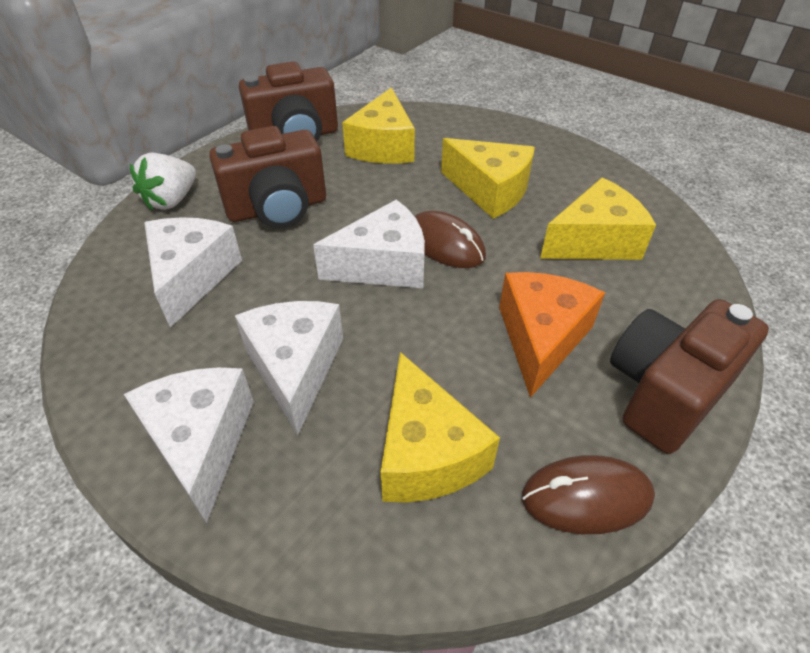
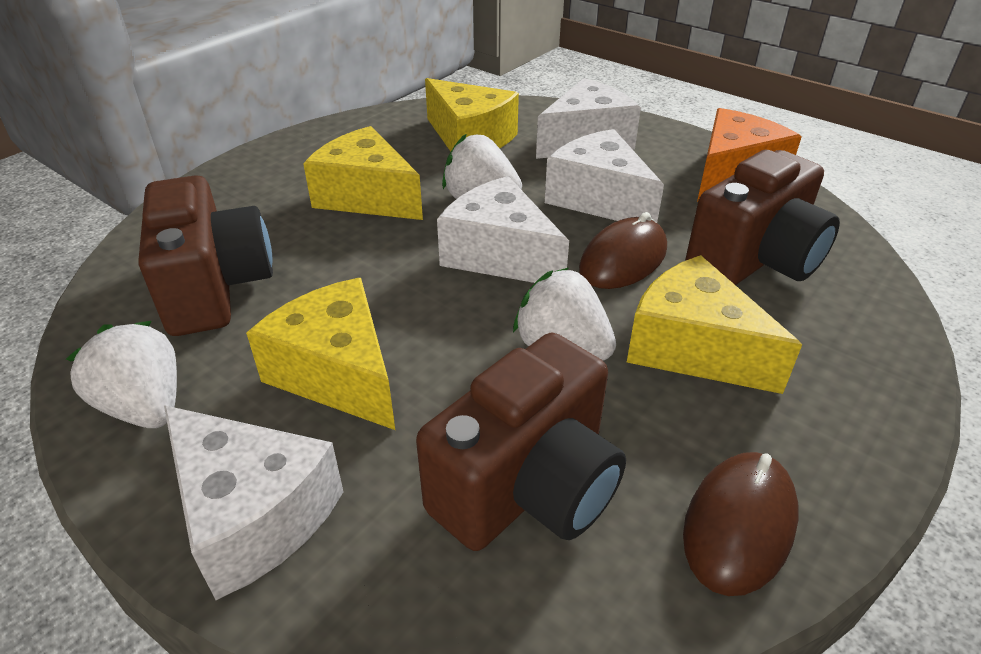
white strawberry: [130,153,196,211] = 1 -> [66,321,177,428] [442,133,522,199] [513,268,616,361] = 3

